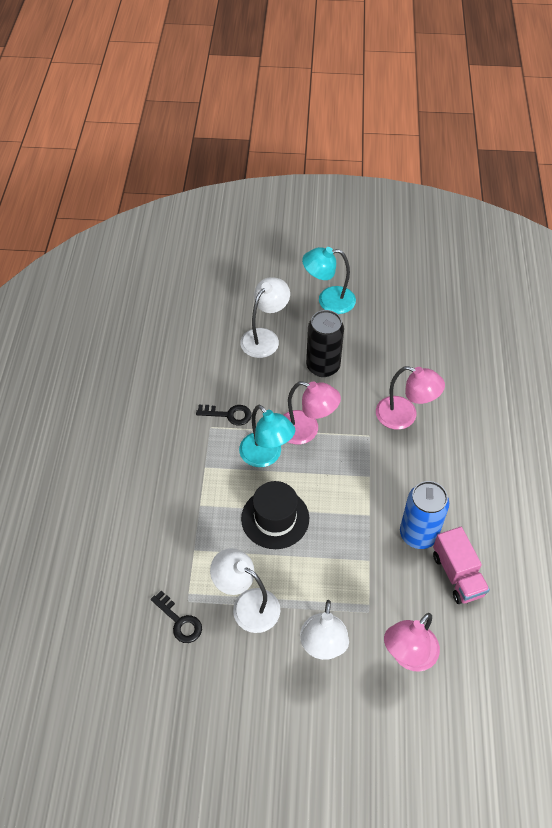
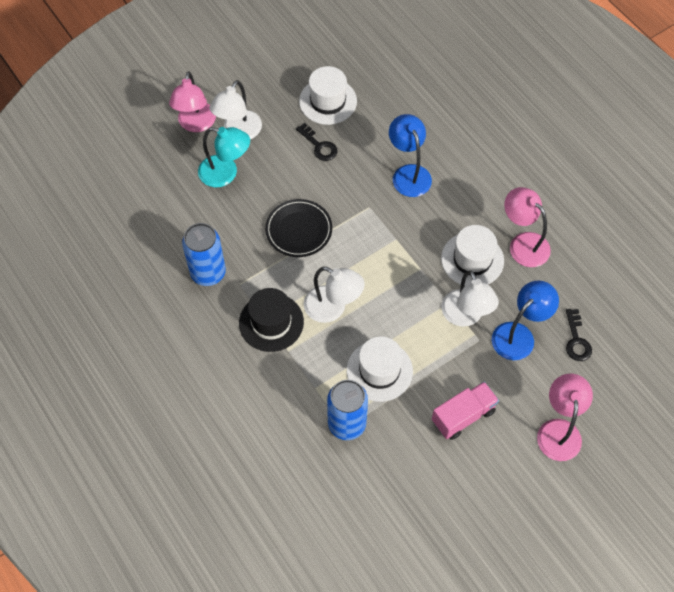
black can: [306,310,344,377] = 1 -> none = 0
black plate: none = 0 -> [265,199,332,257] = 1
blue can: [400,481,449,549] = 1 -> [182,223,226,286] [327,380,368,440] = 2
blue lamp: none = 0 -> [389,114,432,197] [492,281,559,360] = 2
turquoise lamp: [239,405,295,467] [302,247,356,314] = 2 -> [198,127,250,187] = 1
white hat: none = 0 -> [299,66,357,125] [347,337,413,402] [441,225,504,286] = 3

